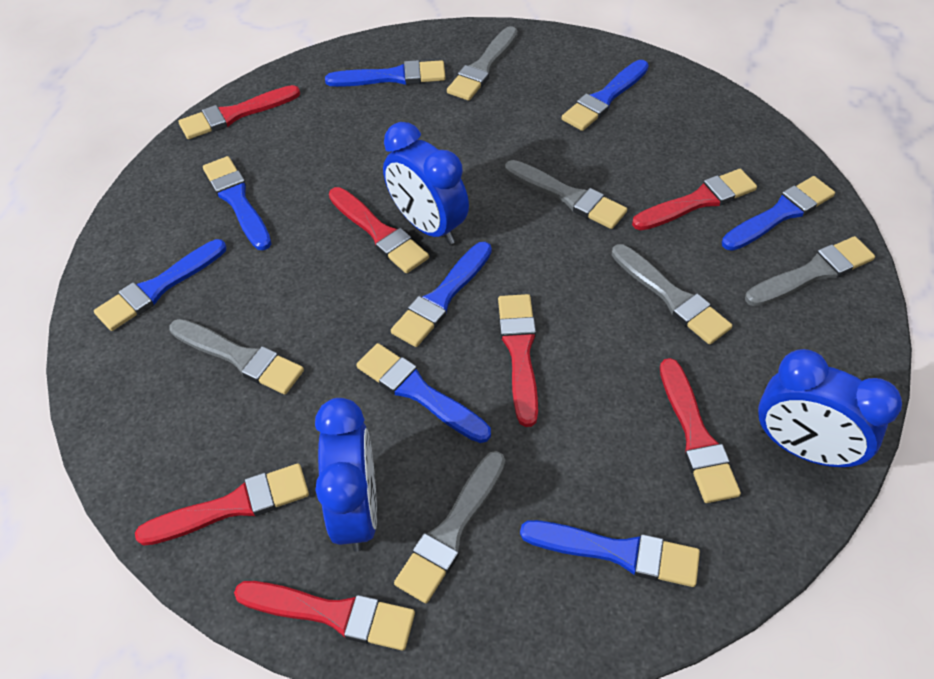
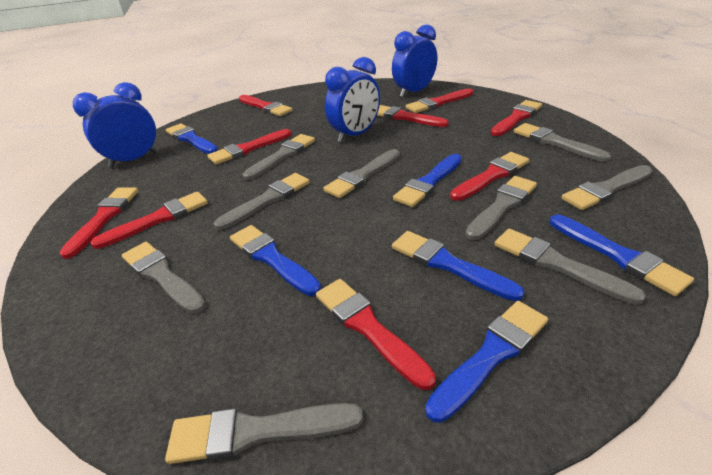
blue brush: [94,239,226,331] [203,156,271,250] [325,60,445,87] [356,343,491,443] [391,242,492,347] [520,520,700,587] [562,60,649,131] [722,176,835,251] = 8 -> [166,124,218,154] [230,225,321,296] [392,231,524,301] [393,154,462,207] [425,301,548,423] [550,215,694,296] = 6
grey brush: [170,319,304,394] [394,451,505,603] [447,26,518,101] [505,160,627,229] [612,244,732,345] [745,236,875,307] = 6 -> [122,242,206,314] [165,403,363,464] [214,173,310,230] [243,134,315,180] [323,149,400,198] [465,176,537,240] [494,229,646,305] [514,123,611,162] [561,165,653,210] = 9
red brush: [135,464,309,546] [178,85,300,139] [234,581,415,650] [329,187,429,273] [498,294,538,427] [632,169,757,230] [660,358,741,503] = 7 -> [59,187,138,259] [90,192,208,249] [207,129,291,165] [239,95,292,116] [316,279,436,390] [377,105,449,127] [406,88,473,113] [450,152,529,201] [491,100,542,136] = 9

